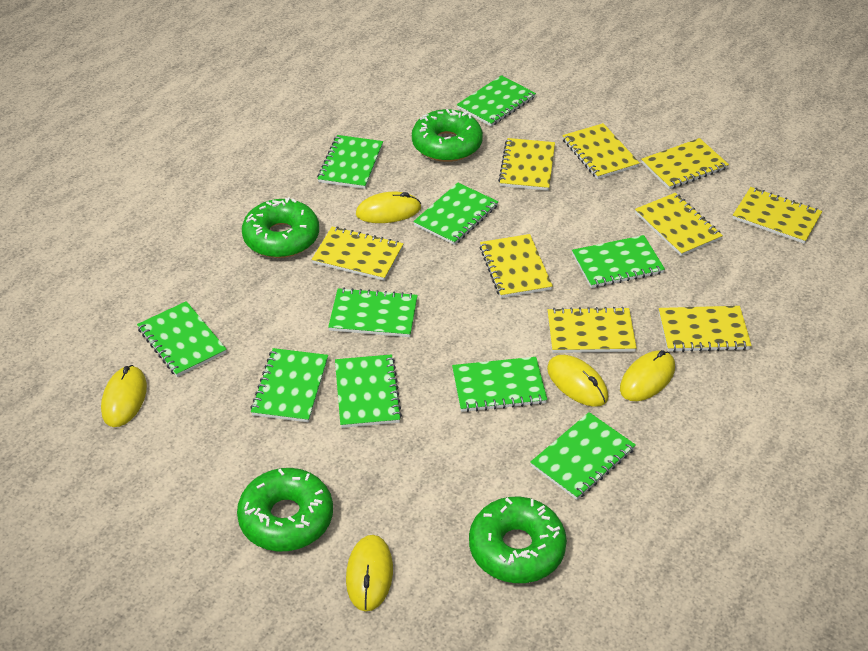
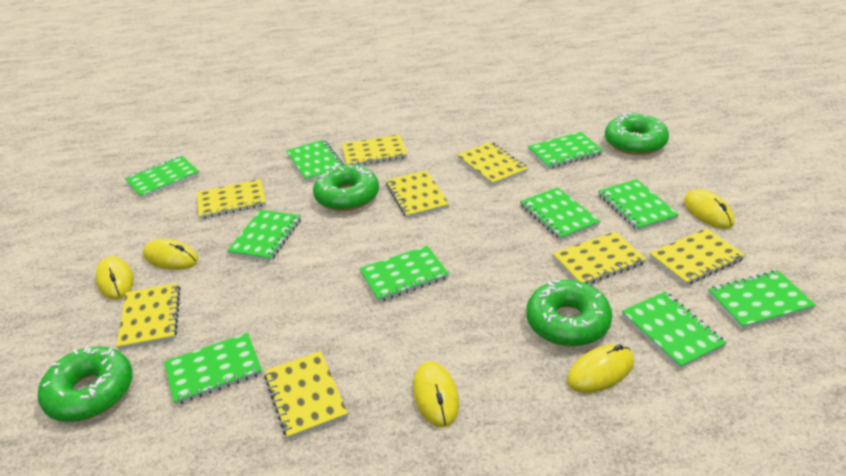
yellow notebook: [312,226,403,281] [479,234,553,298] [498,138,555,191] [548,307,637,353] [562,123,640,179] [635,193,723,256] [641,138,729,189] [659,306,752,352] [733,187,822,244] = 9 -> [117,283,180,350] [197,179,266,219] [264,351,348,439] [342,134,407,165] [386,170,449,218] [457,142,528,186] [553,231,647,284] [649,228,745,285] = 8

